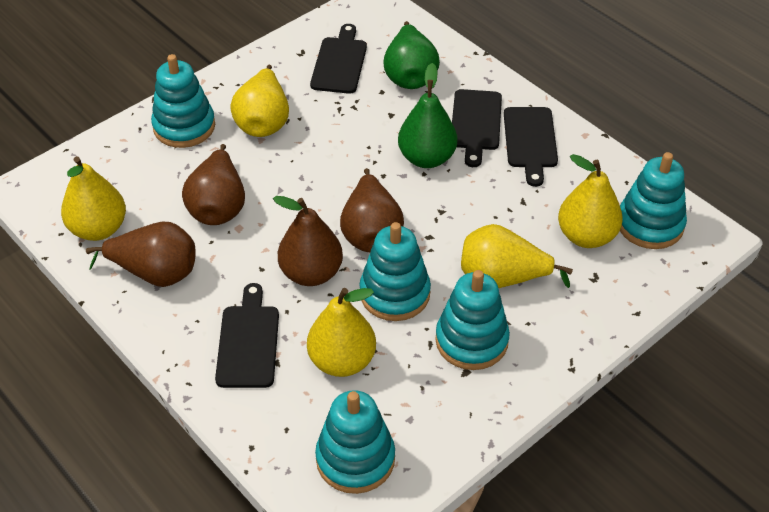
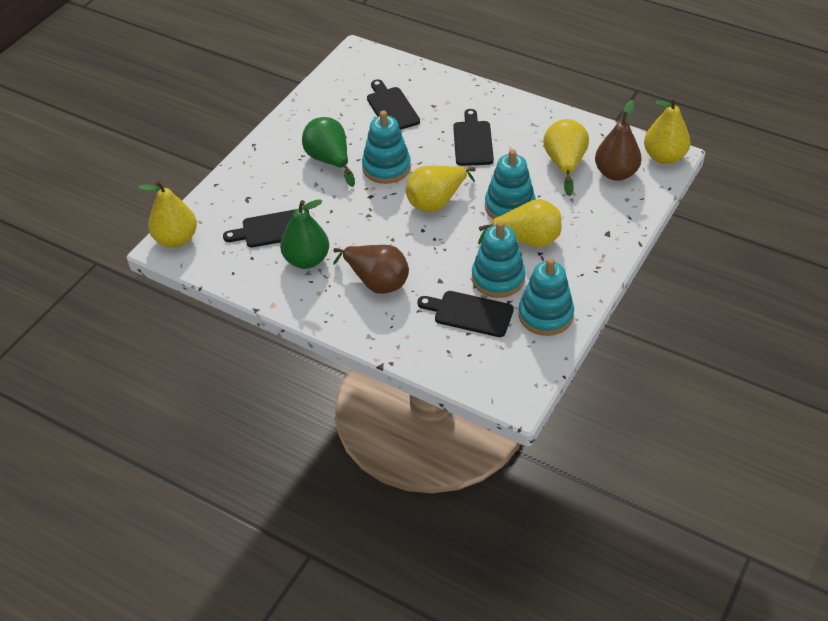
brown pear: [86,222,196,287] [182,144,245,225] [273,196,343,286] [340,168,404,252] = 4 -> [333,245,409,294] [595,100,642,181] = 2
turquoise stacking toy: [151,54,215,148] [315,390,395,494] [360,222,431,321] [435,270,510,370] [620,152,687,249] = 5 -> [362,111,411,184] [472,221,526,298] [485,149,536,219] [518,258,574,336] = 4

